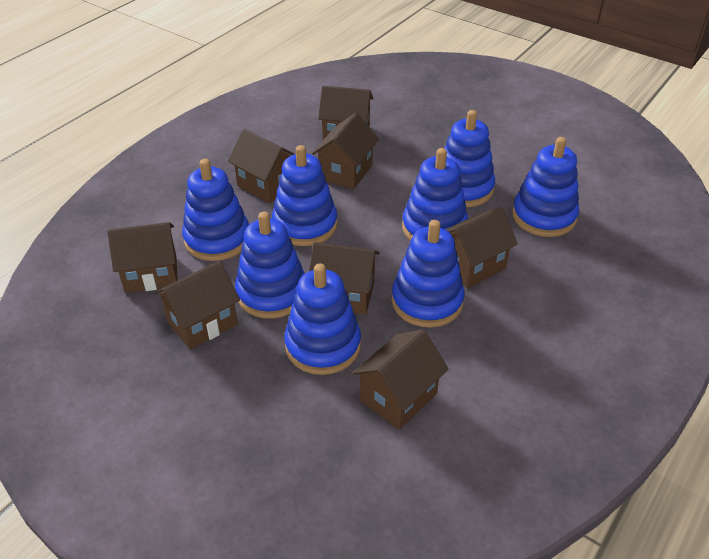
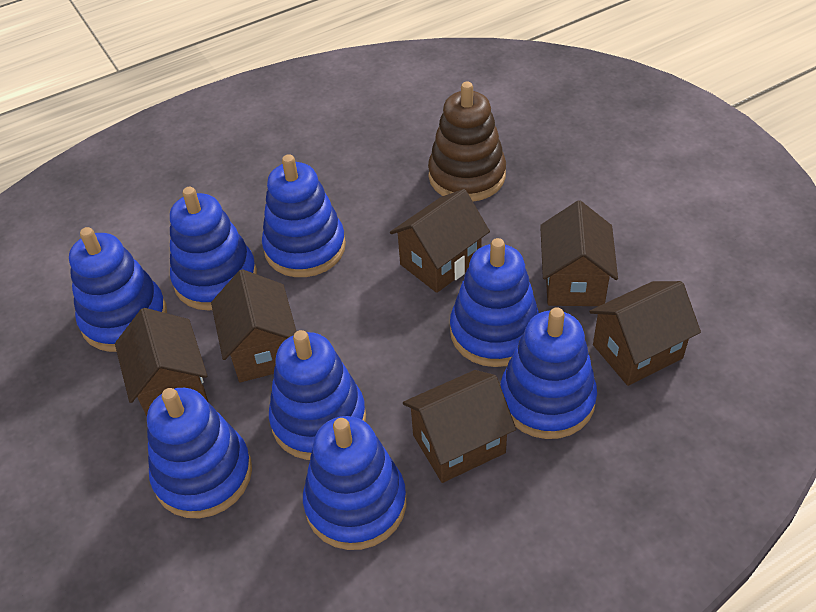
brown house: [108,222,178,293] [154,261,240,350] [228,129,294,203] [309,242,380,315] [312,113,379,189] [318,86,373,140] [352,330,448,429] [445,207,518,289] = 8 -> [115,308,209,417] [211,269,297,382] [390,189,490,293] [403,370,516,483] [540,201,618,306] [589,281,701,386] = 6
brown stacking toy: none = 0 -> [428,82,506,202] = 1

